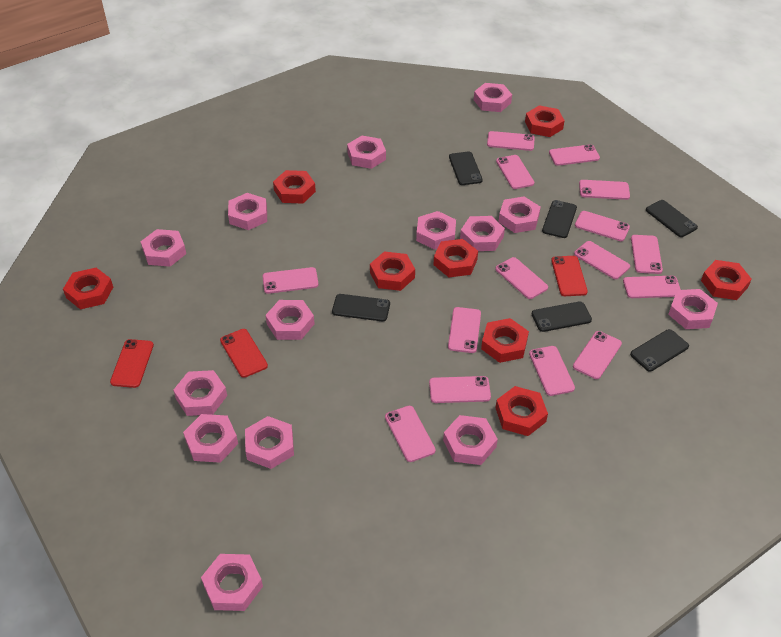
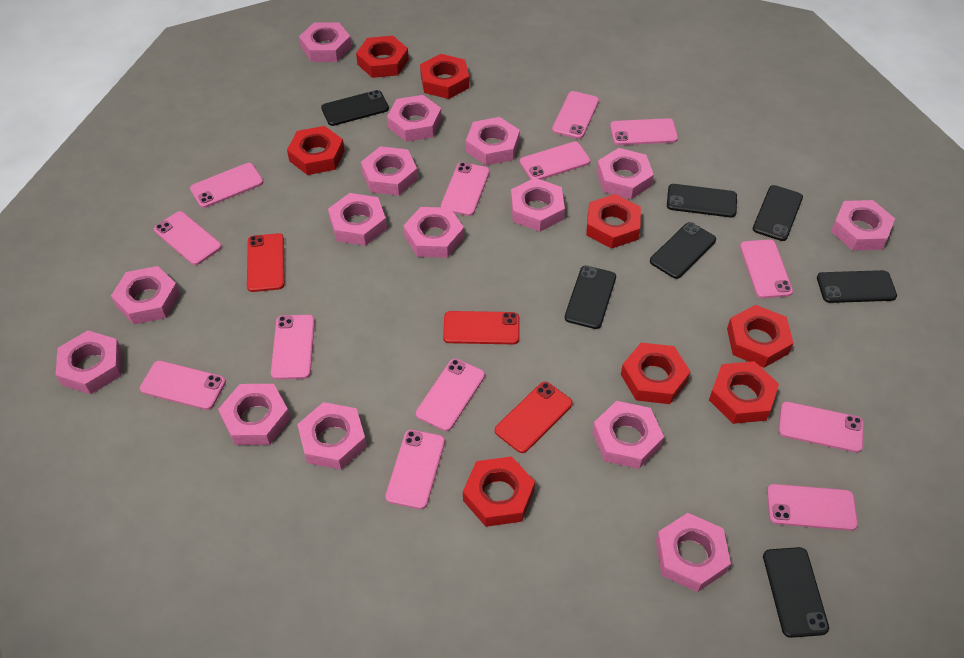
black phone: [332,294,390,321] [449,152,483,185] [532,302,592,332] [542,200,577,238] [630,329,689,372] [646,200,698,237] = 6 -> [321,90,389,126] [565,266,616,329] [650,222,716,279] [667,184,737,218] [753,185,803,241] [763,547,829,638] [817,270,897,303] = 7
pink nut: [140,229,186,267] [173,370,227,416] [183,414,238,463] [201,554,263,611] [228,193,267,230] [245,416,294,469] [265,300,315,340] [347,136,386,169] [416,211,456,250] [443,415,498,465] [460,216,505,251] [474,83,512,112] [499,197,541,233] [668,289,718,329] = 14 -> [56,330,122,394] [111,266,180,324] [218,384,291,445] [297,402,367,470] [299,22,352,62] [328,193,387,246] [361,146,418,196] [387,95,442,142] [403,207,464,258] [466,117,520,165] [511,178,565,232] [592,401,664,469] [597,148,654,199] [656,513,731,592] [831,200,895,251] = 15
pink phone: [263,267,318,294] [385,406,436,462] [429,376,491,403] [448,307,481,353] [487,131,535,151] [495,257,548,299] [496,155,534,189] [529,346,575,396] [549,144,600,166] [573,331,622,379] [574,241,630,279] [575,211,630,241] [579,180,630,200] [623,276,681,298] [631,235,663,274] = 15 -> [140,361,226,410] [154,211,222,265] [190,163,263,208] [271,315,315,380] [385,430,445,509] [416,359,485,431] [441,162,490,216] [520,142,591,180] [552,91,599,139] [610,118,678,145] [740,239,793,298] [767,484,858,531] [778,402,864,453] = 13

